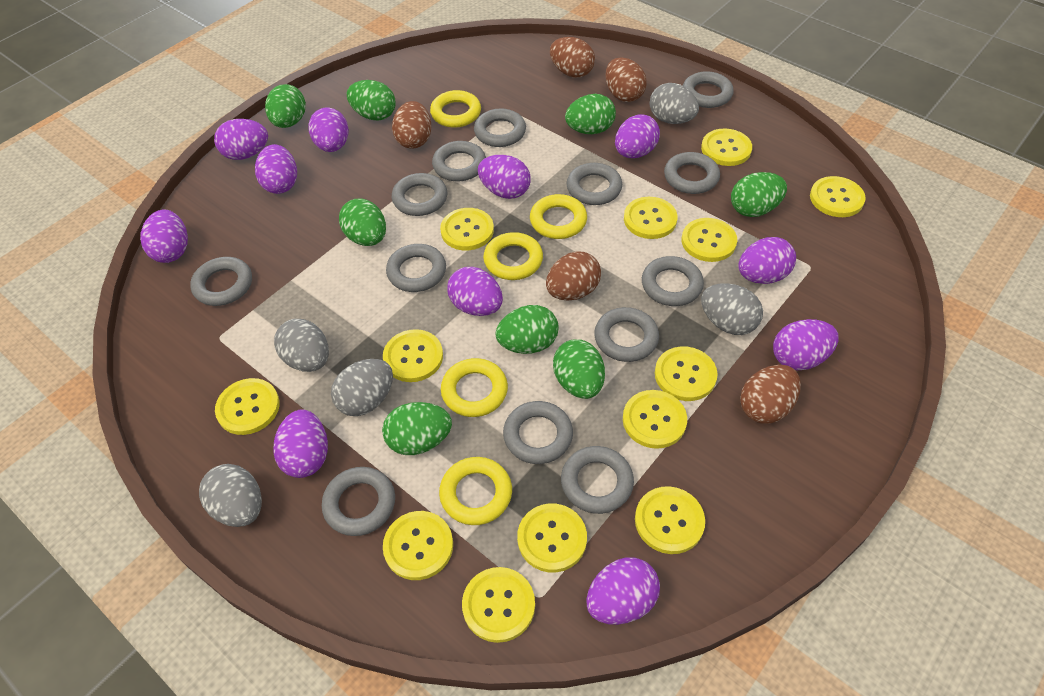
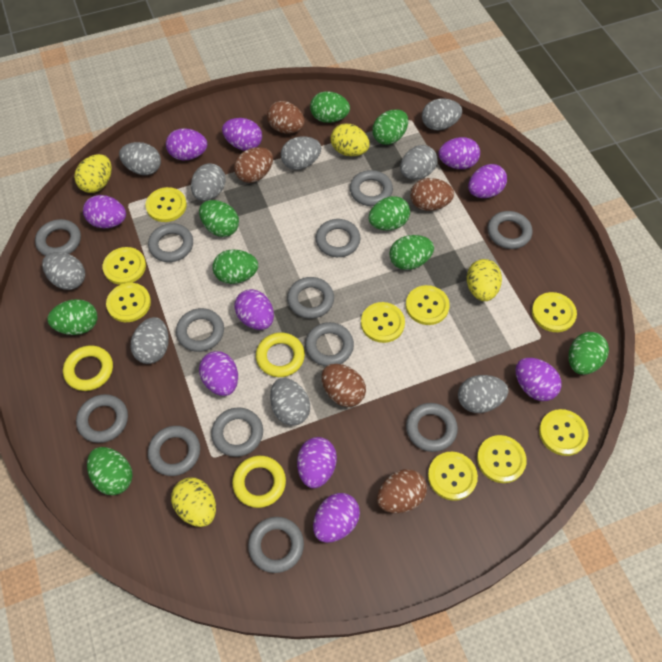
green egg: [265,84,306,128] [339,199,386,246] [347,80,395,121] [382,402,452,455] [496,305,559,354] [553,339,605,399] [565,94,616,134] [731,172,787,217] = 8 -> [48,299,97,335] [87,447,133,495] [199,200,239,237] [212,249,258,284] [310,91,350,123] [369,196,410,231] [372,109,408,145] [389,235,434,270] [569,332,609,375] = 9
grey egg: [199,464,262,527] [274,319,329,372] [331,359,393,416] [650,83,699,124] [701,283,763,335] = 5 -> [42,252,85,290] [119,142,161,175] [131,317,169,364] [191,163,226,201] [270,378,310,426] [281,136,321,170] [400,145,437,179] [422,99,462,130] [458,375,509,413] = 9
purple egg: [140,209,188,263] [214,119,268,160] [255,144,297,194] [273,409,328,478] [308,107,349,152] [447,267,503,316] [478,155,531,199] [586,557,660,625] [615,114,660,158] [738,237,796,284] [773,319,839,370] = 11 -> [83,195,126,228] [166,128,207,160] [199,351,238,396] [222,118,262,151] [234,289,274,330] [297,437,337,488] [313,493,360,543] [438,137,480,169] [468,164,507,198] [515,358,562,401] = 10
yellow button: [215,378,280,435] [383,329,443,382] [383,511,453,580] [440,208,494,250] [462,567,535,643] [517,503,587,572] [623,390,687,449] [624,197,678,239] [635,486,705,554] [655,346,717,401] [682,218,737,262] [701,129,752,166] [810,176,866,217] = 13 -> [103,247,146,285] [106,283,151,322] [146,187,187,222] [361,302,405,343] [406,285,450,325] [428,452,478,501] [477,435,527,483] [532,292,577,332] [539,409,589,456] = 9
yellow egg: none = 0 -> [74,154,112,193] [171,478,216,527] [330,123,370,156] [467,259,502,301] = 4
yellow ring: [430,90,481,128] [439,457,512,525] [441,358,508,417] [483,232,543,280] [530,194,587,239] = 5 -> [63,345,113,391] [232,456,286,508] [256,332,305,377] = 3

